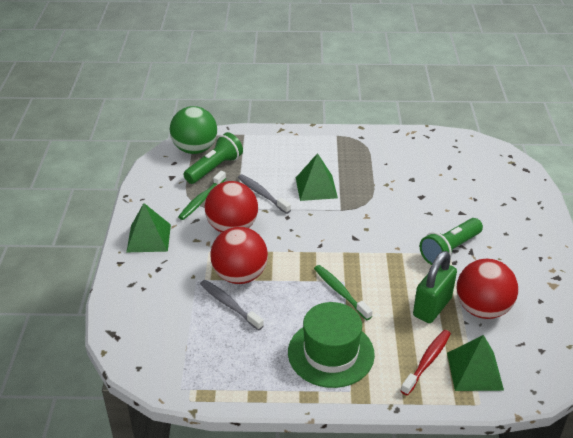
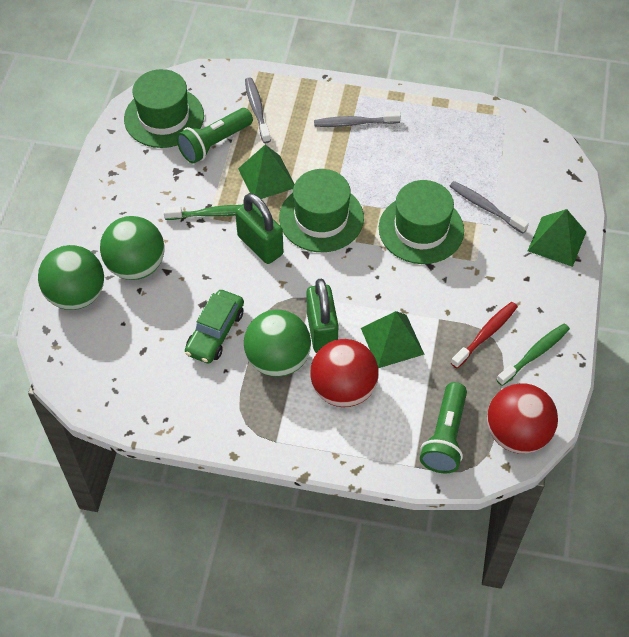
green ball: [170,106,217,154] = 1 -> [38,245,104,310] [100,216,165,280] [244,310,311,377] = 3
green car: none = 0 -> [185,290,244,363] = 1
green hat: [288,302,375,388] = 1 -> [124,69,204,148] [279,169,364,252] [379,180,464,264] = 3
green padlock: [413,251,457,323] = 1 -> [235,193,283,264] [307,279,338,353] = 2
grey toothbrush: [200,280,264,331] [238,174,291,214] = 2 -> [245,78,271,143] [314,111,401,127] [450,181,529,233] = 3
red ball: [204,181,258,233] [211,227,268,284] [457,259,518,319] = 3 -> [310,339,379,407] [487,383,558,454] = 2

